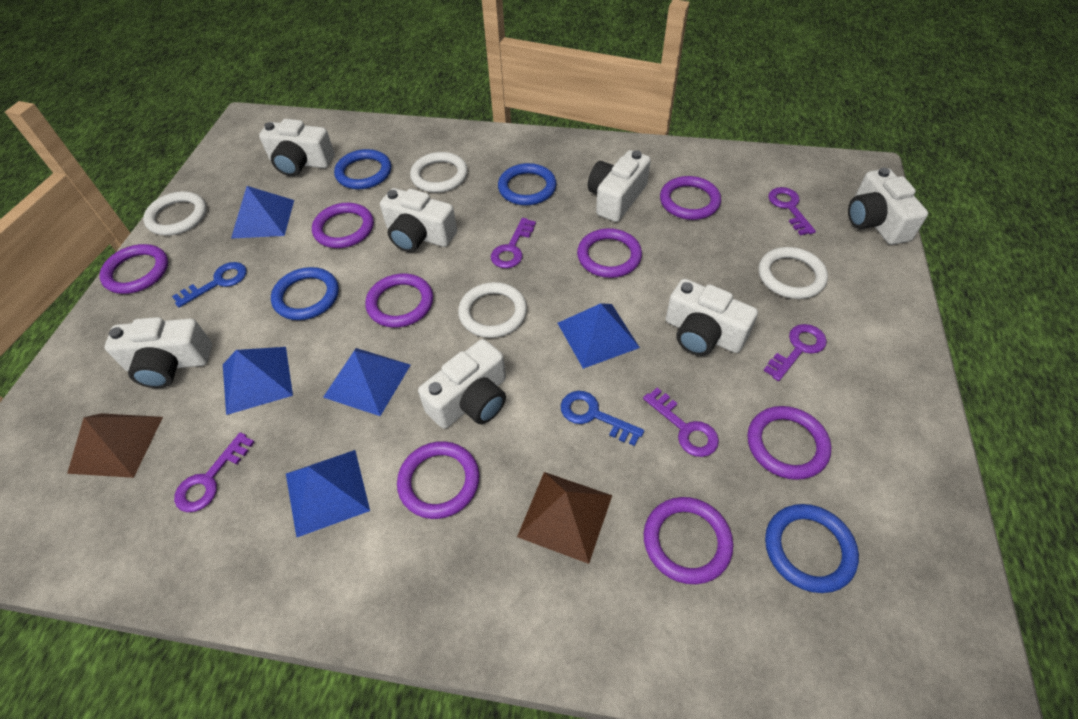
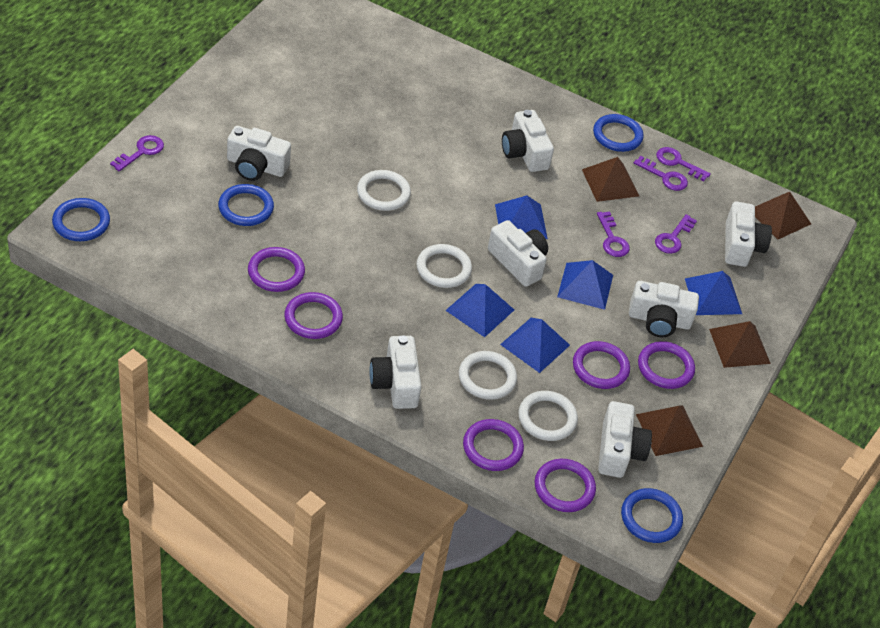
blue key: [172,262,247,308] [561,391,644,446] = 2 -> none = 0
brown pyramid: [67,413,163,478] [517,472,612,564] = 2 -> [582,157,639,202] [636,405,703,456] [709,321,771,368] [755,192,811,239] = 4
purple ring: [99,244,168,294] [312,203,374,248] [365,273,433,328] [397,441,480,519] [577,228,642,278] [644,497,733,584] [660,176,721,220] [747,406,831,480] = 8 -> [248,247,305,292] [284,292,343,339] [463,419,524,471] [535,459,596,512] [573,341,630,389] [638,341,695,389] = 6

